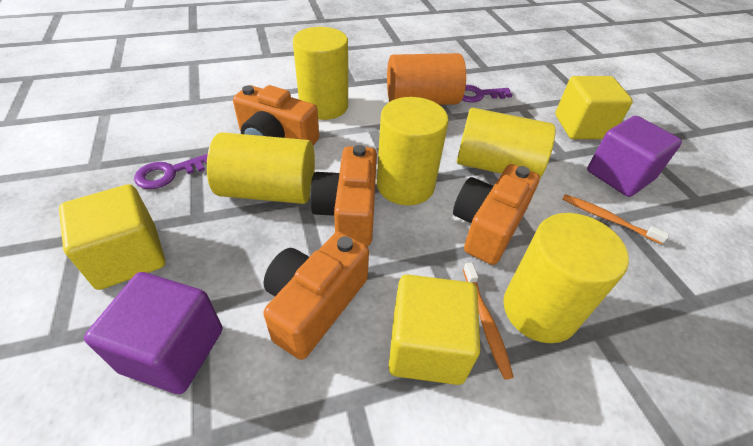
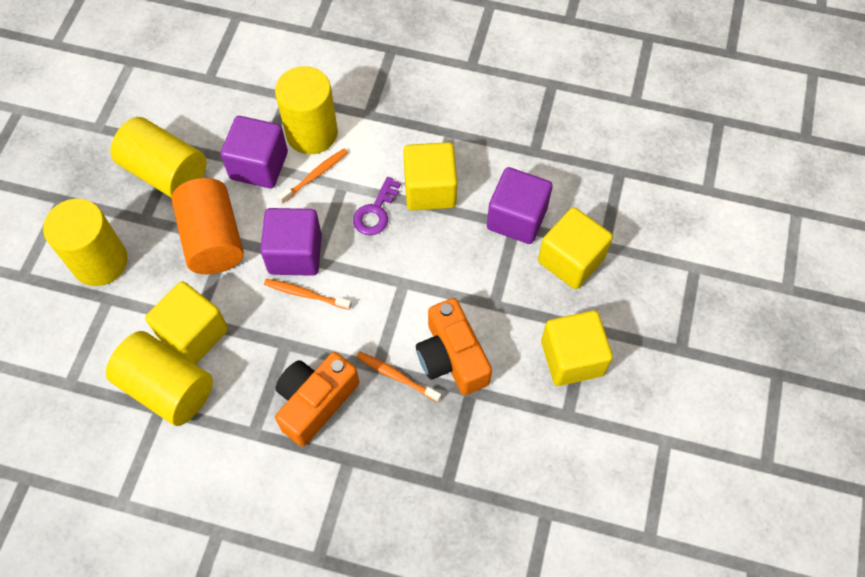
orange camera: [233,85,319,145] [263,232,369,360] [310,145,377,246] [453,164,540,265] = 4 -> [275,352,359,447] [416,298,492,395] = 2
orange toothbrush: [463,262,514,380] [562,194,669,244] = 2 -> [264,279,352,310] [278,149,348,204] [356,352,441,402] = 3
purple cube: [84,272,222,394] [587,116,682,197] = 2 -> [220,116,288,188] [260,208,322,276] [487,167,552,244] = 3
purple key: [134,154,208,189] [462,85,512,103] = 2 -> [353,177,401,235] = 1
yellow cube: [59,184,165,290] [389,274,480,385] [555,76,633,139] = 3 -> [145,281,228,364] [403,142,457,211] [538,207,613,289] [541,310,613,386] = 4
yellow cylinder: [207,132,315,204] [293,27,348,120] [377,97,449,205] [457,108,555,178] [503,213,629,343] = 5 -> [43,199,128,286] [106,331,213,426] [111,117,206,197] [275,66,338,154] = 4

